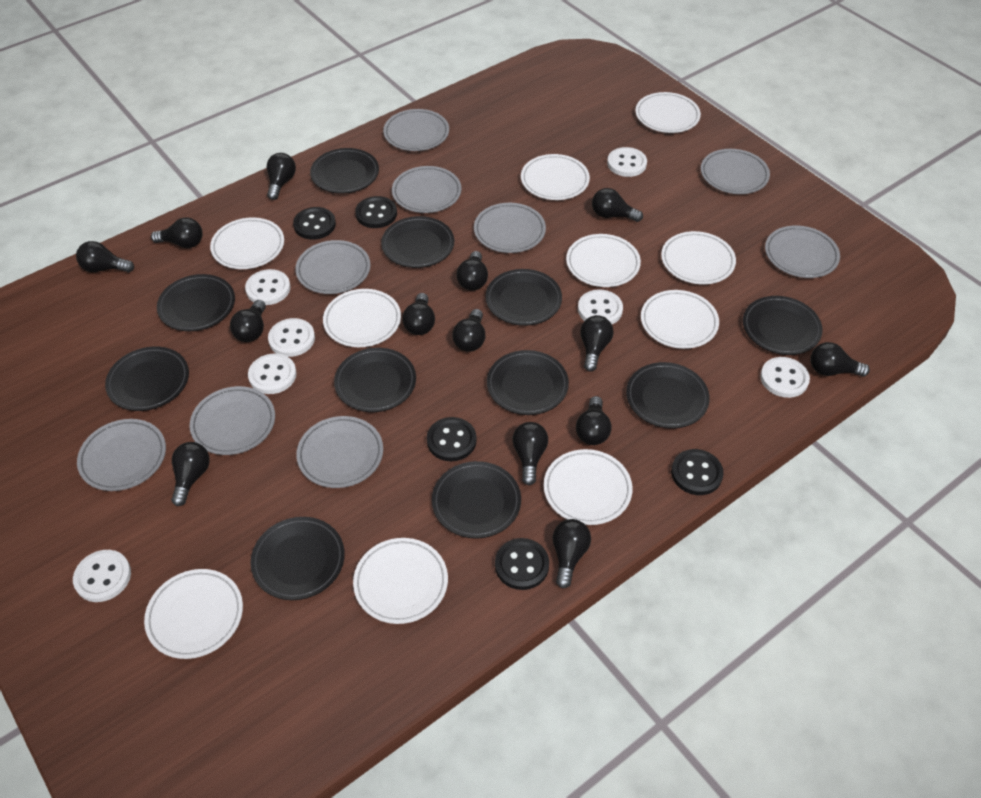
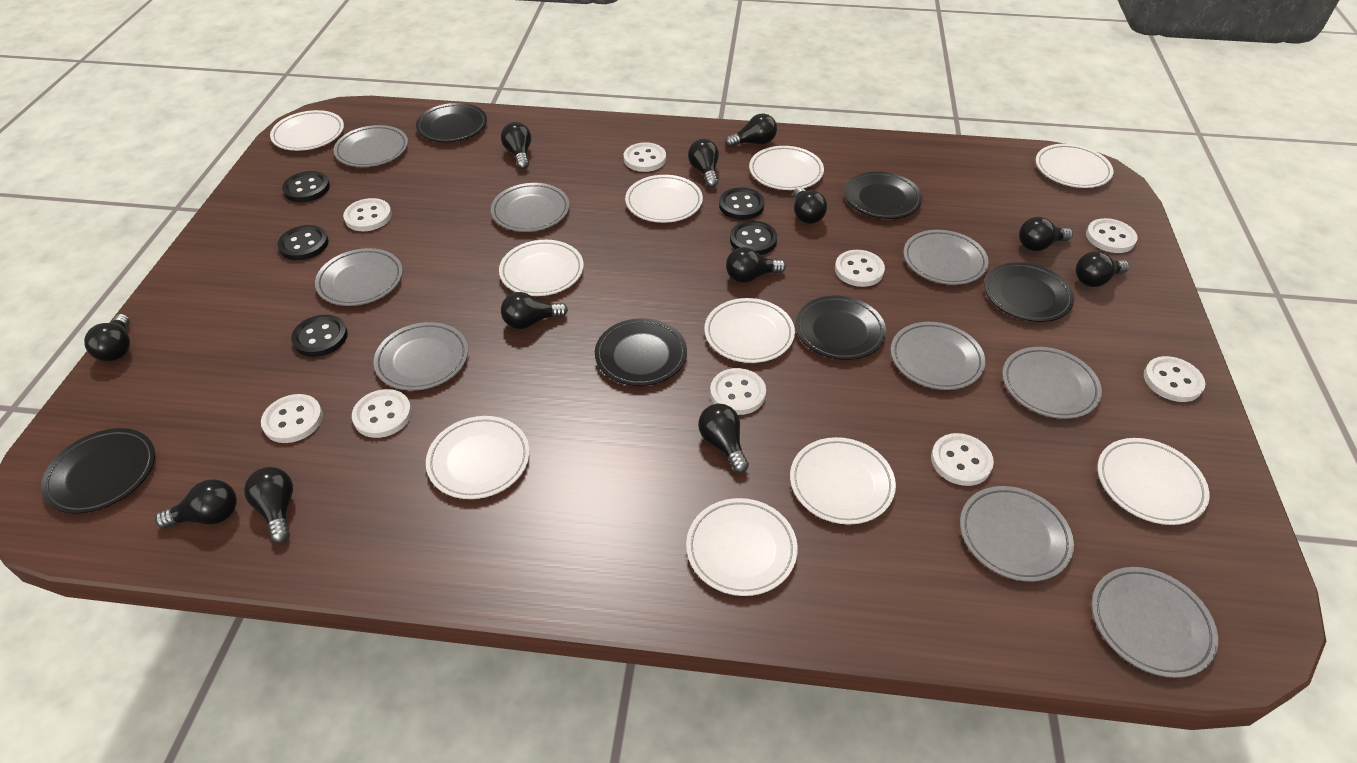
black light bulb: [76,241,134,272] [151,217,203,248] [171,442,210,506] [230,300,266,342] [267,153,296,200] [402,293,435,335] [452,309,485,352] [456,251,488,291] [512,422,548,485] [553,519,591,589] [576,396,611,445] [580,315,614,372] [592,188,643,222] [810,342,870,377] = 14 -> [84,314,130,361] [155,479,237,528] [244,467,293,543] [501,122,531,169] [501,292,568,329] [688,139,719,188] [698,403,749,473] [725,114,777,147] [726,247,786,283] [793,187,827,224] [1019,217,1073,251] [1075,251,1129,287] = 12
black plate: [105,347,189,411] [157,274,235,331] [251,517,345,600] [310,148,379,194] [334,348,416,412] [381,216,454,268] [432,461,521,538] [486,269,562,326] [487,350,569,415] [626,362,710,429] [743,296,823,355] = 11 -> [41,428,155,514] [416,103,487,142] [595,318,687,386] [795,296,886,360] [844,171,922,219] [984,262,1074,322] = 6
white button: [73,550,131,602] [245,269,290,305] [248,354,296,394] [268,318,315,357] [578,289,623,324] [607,147,647,177] [760,357,810,398] = 7 -> [261,394,323,443] [343,198,392,231] [352,389,412,438] [624,142,666,172] [710,368,766,415] [835,250,885,287] [931,433,994,486] [1086,218,1138,253] [1144,356,1205,402] = 9

